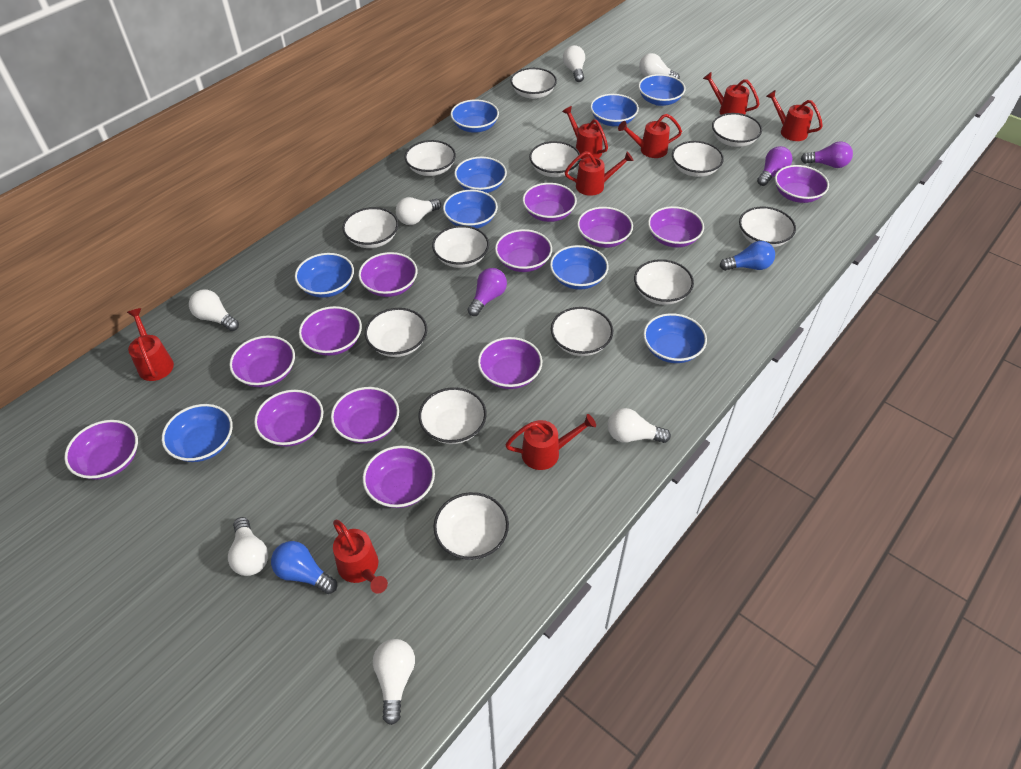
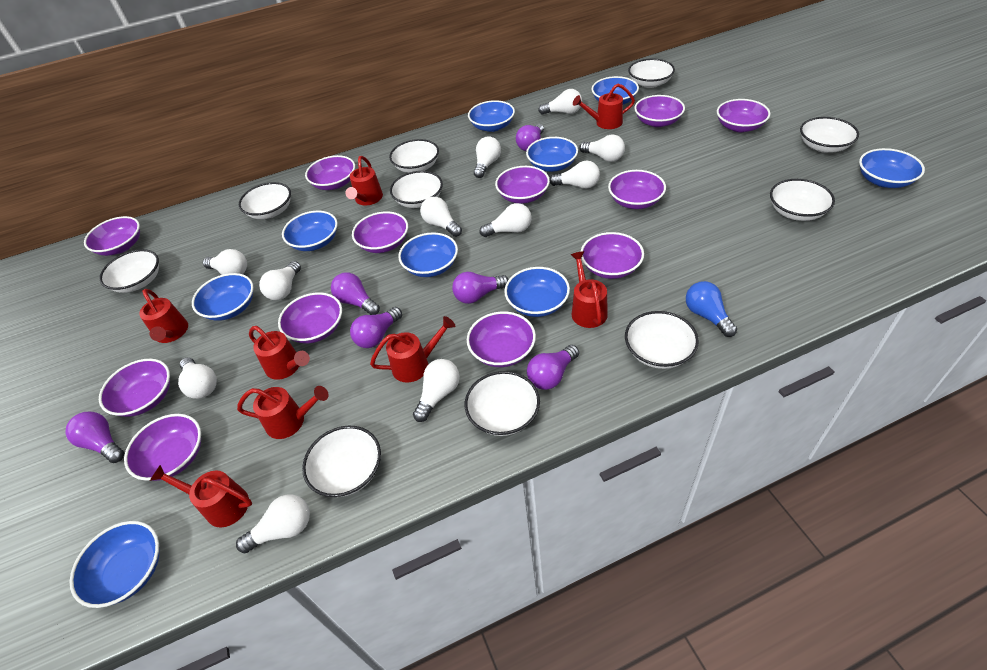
blue light bulb: [271,541,337,594] [720,241,775,271] = 2 -> [686,281,737,337] = 1
purple bowl: [64,420,138,480] [229,336,295,387] [254,390,323,447] [299,306,362,356] [331,387,399,443] [358,252,417,297] [363,446,435,508] [478,337,542,389] [495,229,552,272] [523,183,577,222] [577,207,633,248] [648,206,704,248] [775,165,829,203] = 13 -> [84,216,140,256] [99,359,170,417] [124,414,201,481] [278,292,342,343] [305,155,355,190] [352,211,408,253] [467,311,536,367] [495,166,550,204] [581,232,644,279] [608,170,666,209] [634,95,685,127] [717,99,771,132] = 12
purple light bulb: [468,268,507,316] [757,146,793,186] [801,141,853,168] = 3 -> [65,412,125,463] [331,273,380,315] [350,307,402,348] [452,272,509,304] [516,124,544,151] [527,345,579,390] = 6
white bowl: [342,207,399,248] [365,308,427,357] [405,140,456,176] [419,387,487,444] [432,225,489,268] [433,492,509,560] [510,68,557,99] [529,141,581,177] [551,307,613,356] [634,259,694,305] [672,141,724,177] [712,113,762,147] [739,207,796,247] = 13 -> [99,249,159,293] [239,182,291,219] [302,426,381,497] [389,139,439,173] [390,171,443,208] [465,371,540,436] [625,311,699,369] [628,59,675,88] [770,179,835,221] [800,117,859,153] = 10
white light bulb: [189,290,239,331] [228,517,268,576] [373,639,415,725] [396,197,441,225] [563,45,585,82] [608,408,671,443] [639,53,680,79] = 7 -> [178,357,217,399] [203,249,247,275] [236,494,310,553] [259,261,301,300] [413,359,460,422] [420,197,462,237] [474,136,501,178] [480,203,532,237] [538,89,582,115] [550,161,600,189] [579,134,625,162] = 11

